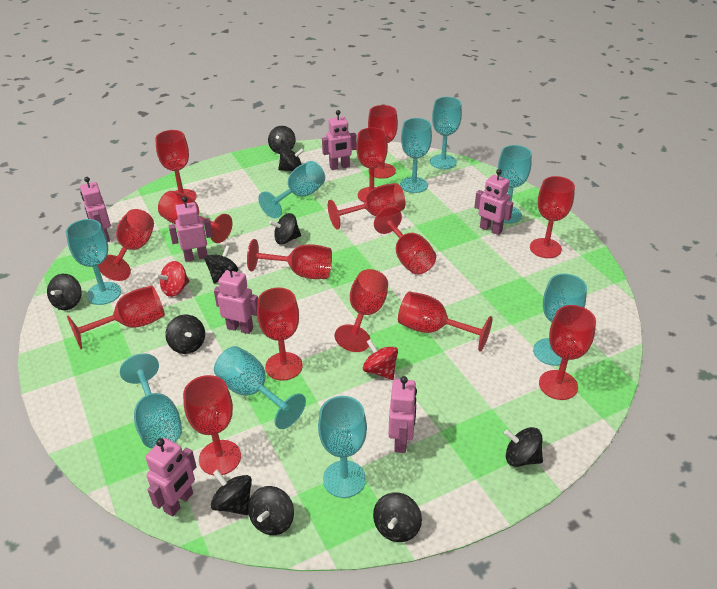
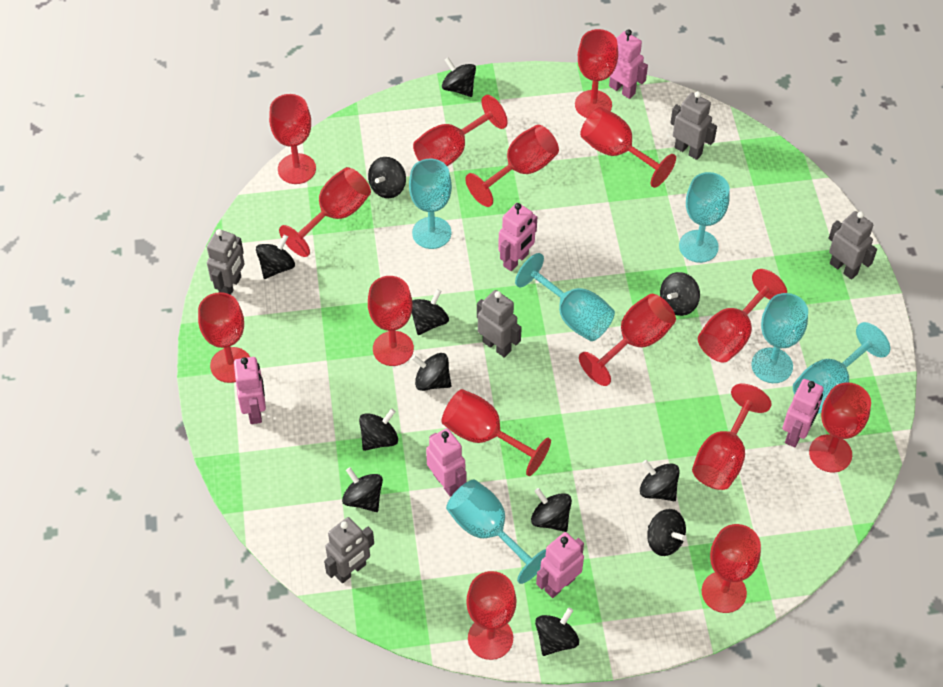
black spinning top: [47,274,82,310] [165,315,205,354] [205,245,238,284] [211,469,252,515] [248,486,294,535] [268,126,295,154] [269,213,301,245] [278,147,304,171] [373,492,422,542] [504,427,543,467] = 10 -> [256,235,295,279] [342,467,383,512] [359,408,398,451] [368,157,406,198] [412,289,449,335] [412,353,451,391] [442,57,476,97] [531,488,572,532] [535,607,579,656] [640,460,680,501] [647,509,686,556] [660,272,700,316] = 12
grey robot: none = 0 -> [207,229,244,295] [324,517,374,583] [477,290,522,358] [670,91,717,160] [829,211,877,280] = 5
pink robot: [80,177,111,242] [146,438,197,517] [169,196,213,262] [214,265,258,334] [322,110,357,170] [388,376,417,453] [474,169,513,235] = 7 -> [234,357,266,424] [426,428,467,497] [498,203,537,271] [536,532,584,598] [609,29,648,99] [783,379,824,447] = 6
red spinning top: [155,261,189,297] [363,339,398,380] = 2 -> none = 0
turquoise goblet: [66,219,121,305] [120,353,182,449] [214,346,306,429] [259,161,325,218] [318,396,367,498] [400,118,432,193] [430,97,462,169] [498,145,532,224] [533,274,587,366] = 9 -> [409,159,452,249] [446,479,546,584] [515,253,615,341] [679,172,730,263] [751,293,808,383] [793,322,890,413] = 6

